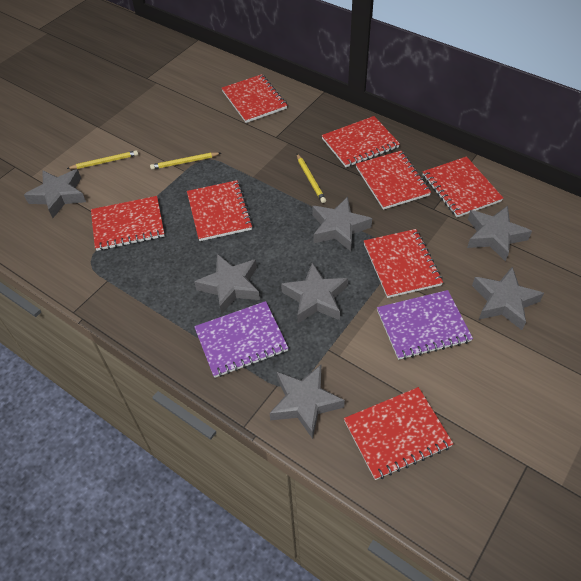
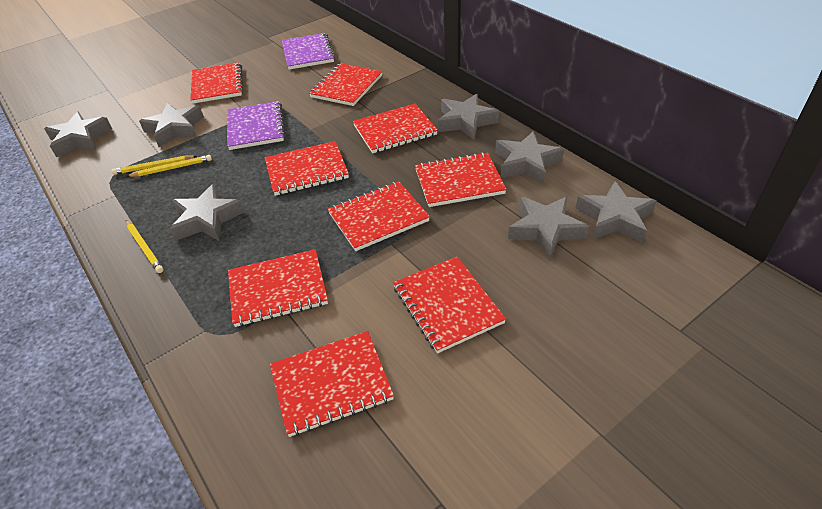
red notebook: [91,196,165,251] [187,180,253,241] [222,74,287,123] [322,116,400,167] [344,387,453,480] [356,151,431,210] [364,229,443,298] [423,156,503,217] = 8 -> [190,62,243,104] [228,249,328,327] [265,141,349,196] [270,331,394,437] [309,63,383,106] [328,181,430,251] [353,104,438,153] [393,257,506,353] [415,152,507,207] = 9

